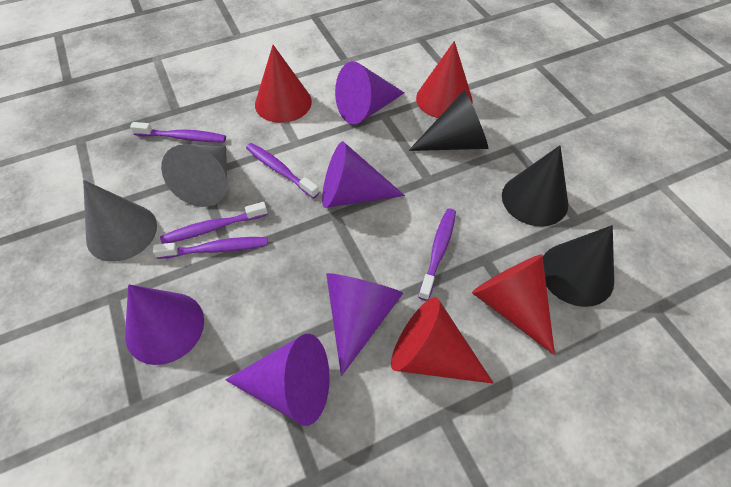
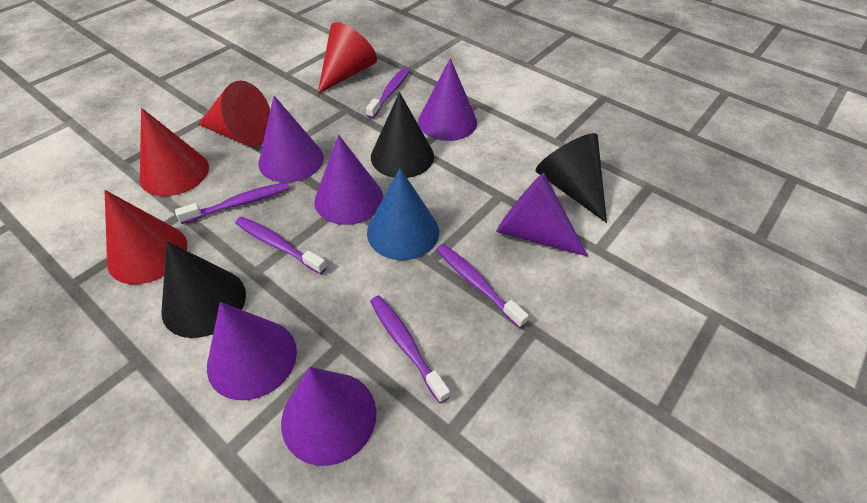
blue cone: none = 0 -> [367,168,439,260] = 1
grey cone: [83,180,157,262] [161,144,227,207] = 2 -> none = 0
purple cone: [125,284,204,365] [225,334,330,426] [322,141,405,208] [326,273,403,376] [335,61,404,125] = 5 -> [207,302,297,400] [258,96,324,182] [281,367,376,466] [314,135,383,225] [418,58,477,141] [496,173,588,257] = 6

